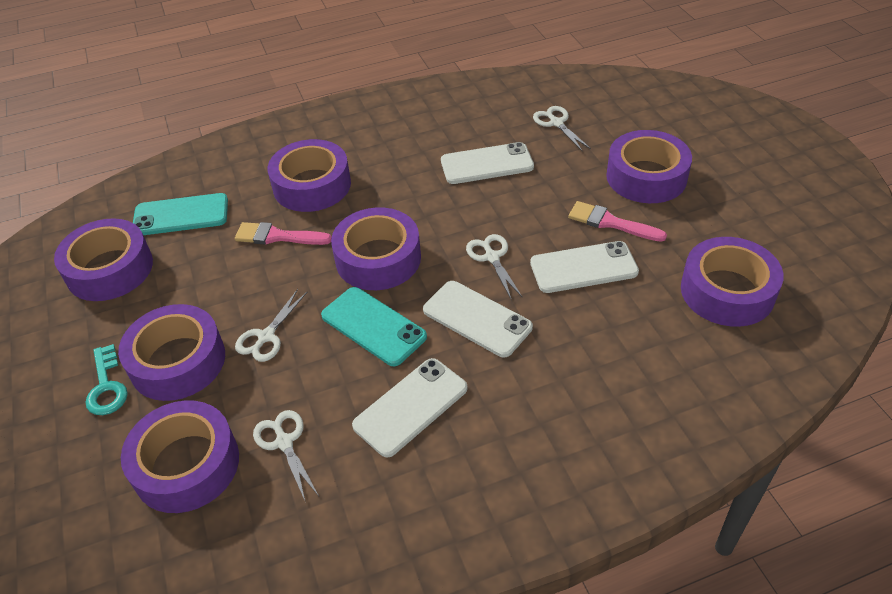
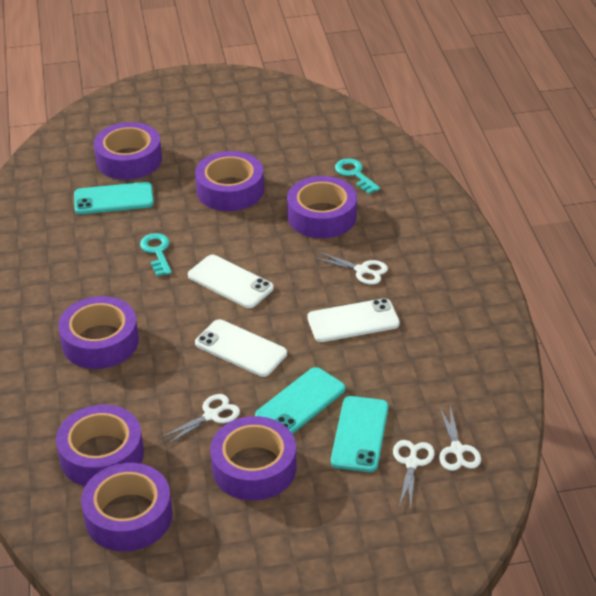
pink brush: [235,222,332,245] [568,201,667,242] = 2 -> none = 0
turquoise key: [86,344,128,415] = 1 -> [140,233,172,276] [335,158,380,194] = 2
turquoise phone: [133,193,228,235] [321,287,427,366] = 2 -> [74,182,154,214] [255,367,345,434] [331,396,388,472] = 3
white phone: [352,358,468,458] [423,281,533,357] [441,142,534,184] [530,241,639,293] = 4 -> [188,255,274,308] [195,319,287,377] [307,298,400,342] = 3

